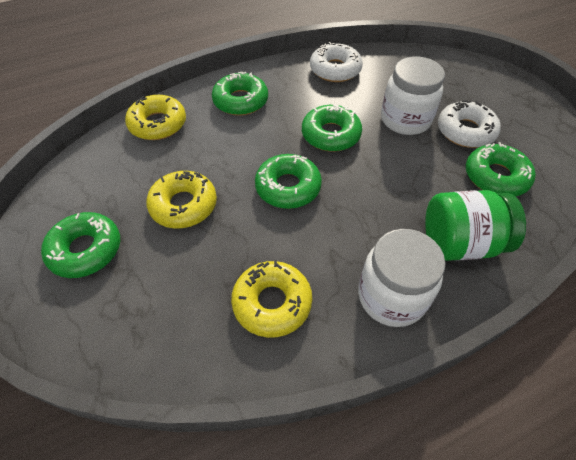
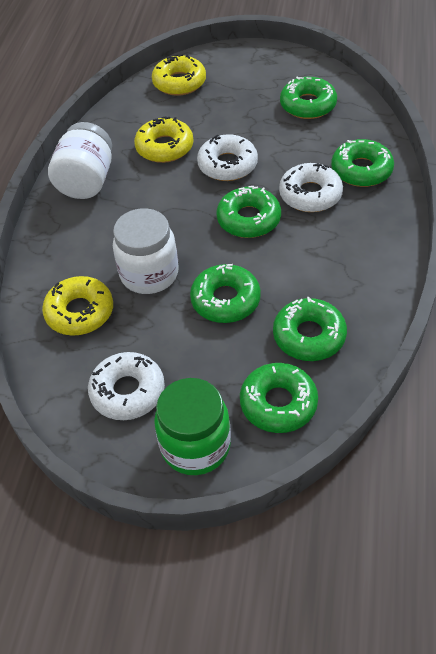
green donut: [41,212,120,278] [212,72,268,116] [255,154,322,209] [302,104,362,152] [466,142,536,196] = 5 -> [190,264,261,323] [217,186,281,238] [240,363,318,433] [273,297,347,361] [280,77,337,119] [331,139,394,187] = 6
white donut: [310,42,363,82] [438,100,501,148] = 2 -> [88,352,165,420] [197,134,258,181] [279,163,343,212] = 3

